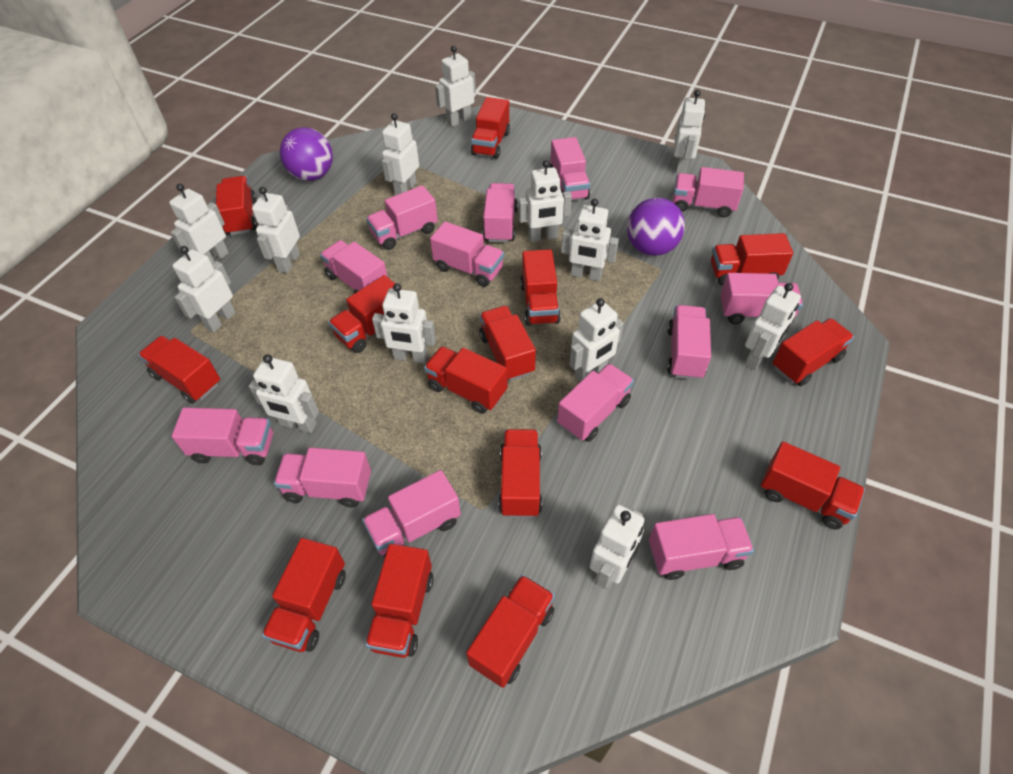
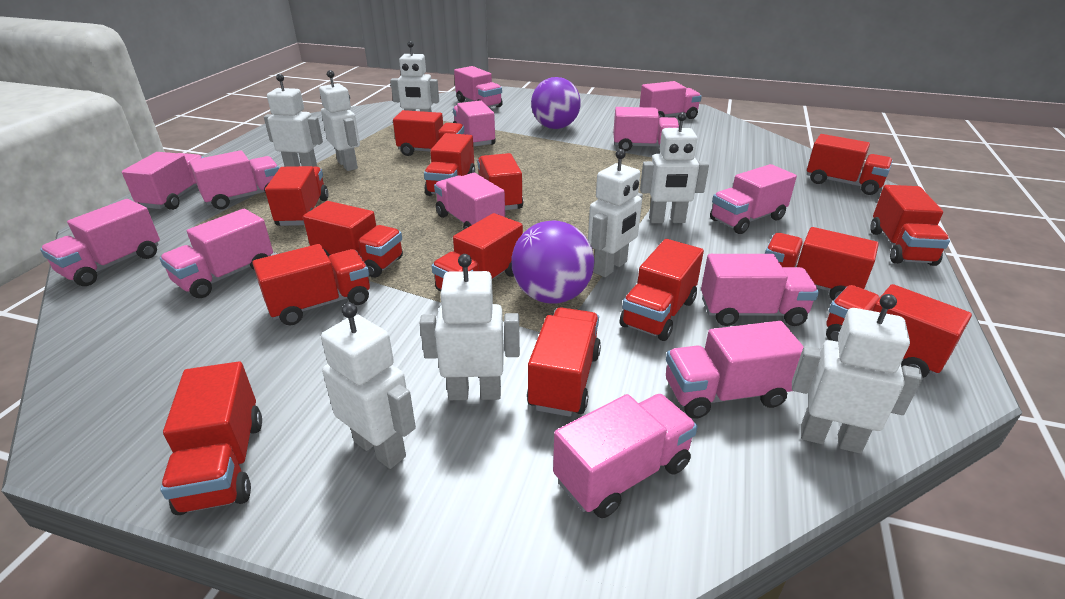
white robot: [169,184,229,264] [173,246,236,332] [249,354,319,433] [252,187,300,273] [372,283,436,364] [382,113,419,196] [435,46,476,127] [519,160,572,242] [561,199,619,281] [569,298,624,382] [590,504,644,589] [674,90,705,174] [745,283,801,370] = 13 -> [264,74,323,167] [319,70,360,171] [321,303,416,469] [390,41,439,112] [419,254,520,400] [588,149,643,277] [640,112,709,223] [792,294,923,454] = 8

